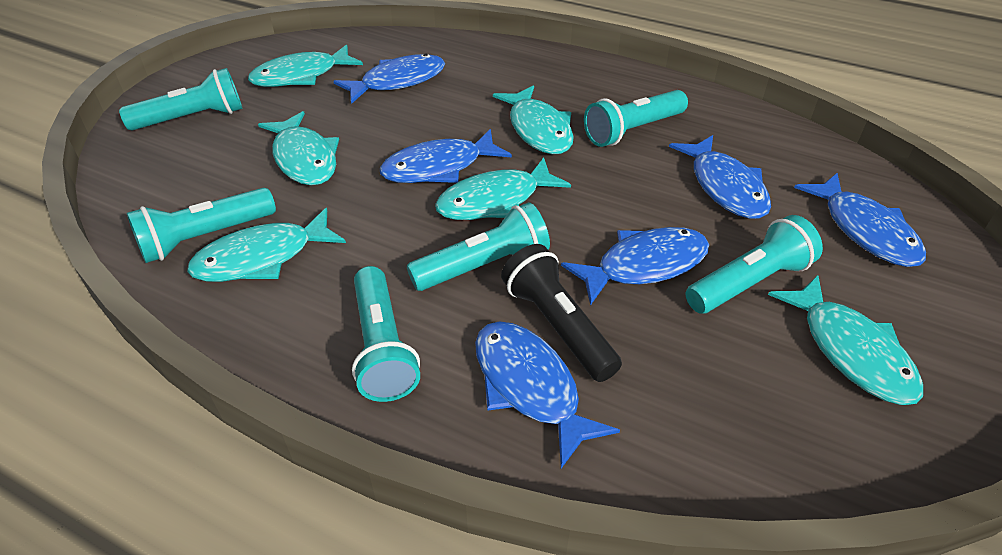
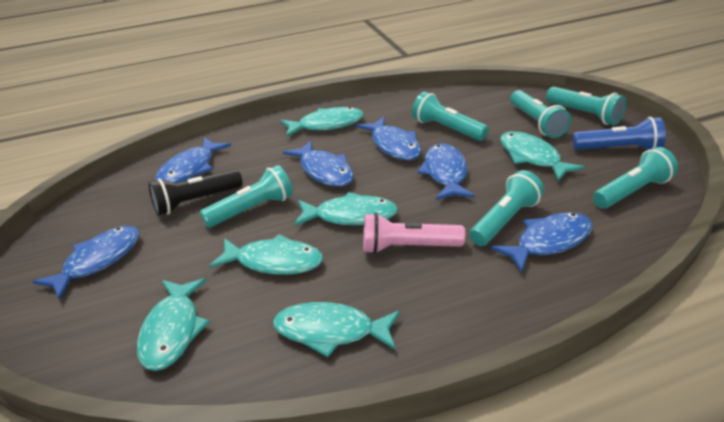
blue flashlight: none = 0 -> [572,117,666,150] = 1
pink flashlight: none = 0 -> [363,213,465,254] = 1

